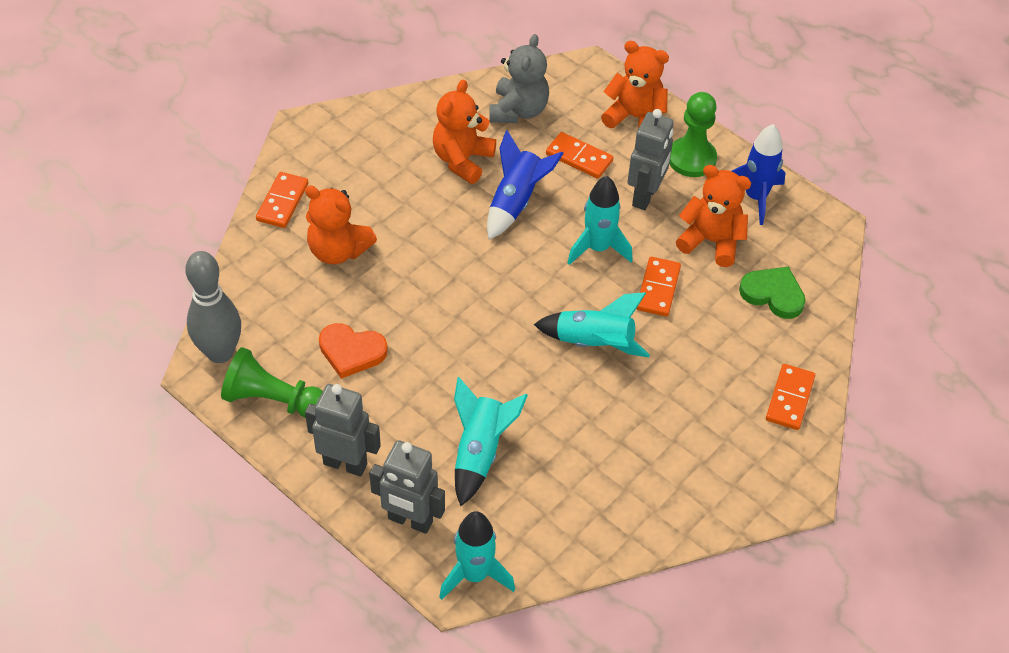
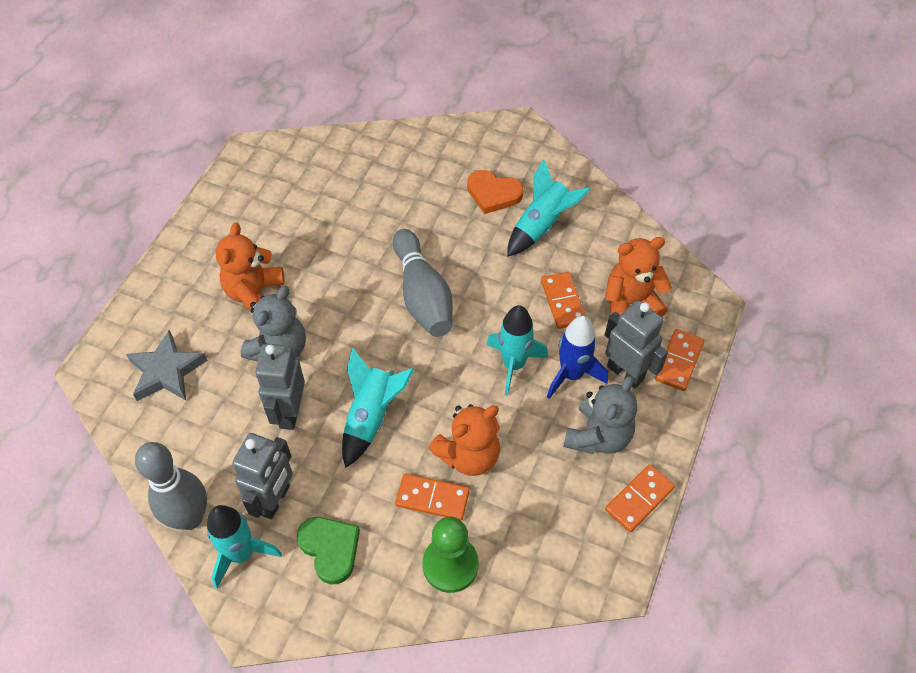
blue rocket: [487,130,564,240] [732,124,786,225] = 2 -> [547,316,608,399] = 1
green pawn: [221,347,323,418] [669,92,717,177] = 2 -> [422,517,479,593] = 1
grey bowling pin: [185,251,241,363] = 1 -> [135,442,207,530] [393,229,453,337] = 2
grey star: none = 0 -> [126,330,207,401] = 1
grey teddy bear: [489,34,549,123] = 1 -> [241,286,306,362] [563,376,637,454] = 2
orange teddy bear: [305,185,377,264] [433,79,496,184] [601,41,669,129] [676,165,751,267] = 4 -> [216,223,285,310] [428,404,500,476] [605,237,672,317] = 3

